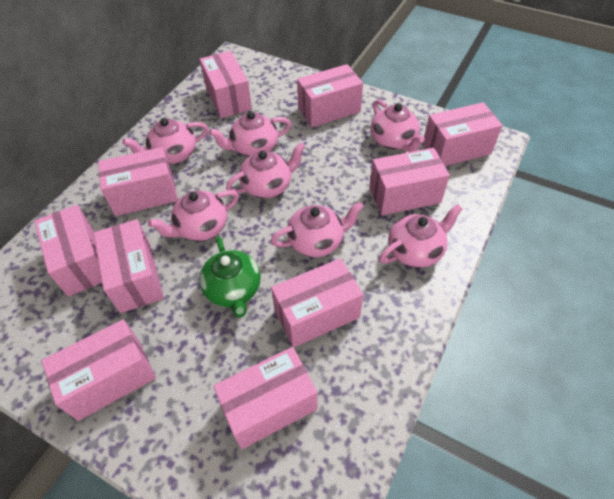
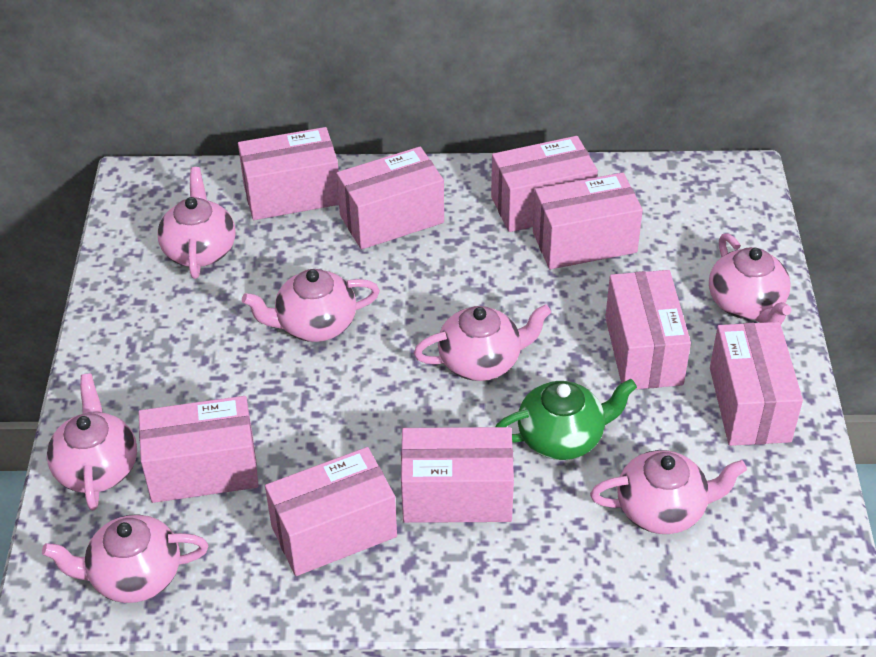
pink box: [34,205,102,297] [41,319,156,421] [94,219,164,313] [98,147,178,216] [200,51,252,118] [213,347,318,449] [271,258,364,347] [297,64,363,127] [369,148,450,215] [423,102,503,166] = 10 -> [138,396,259,503] [238,127,339,220] [265,447,397,576] [336,147,444,250] [401,427,514,523] [491,136,598,232] [533,173,643,269] [605,270,691,389] [710,322,803,446] = 9

